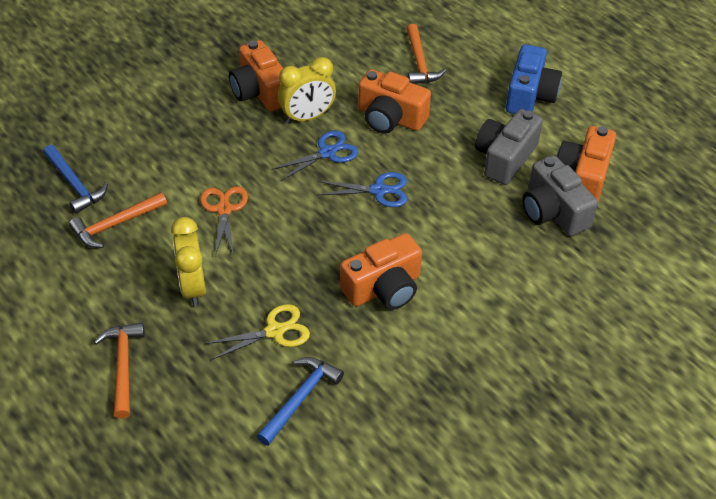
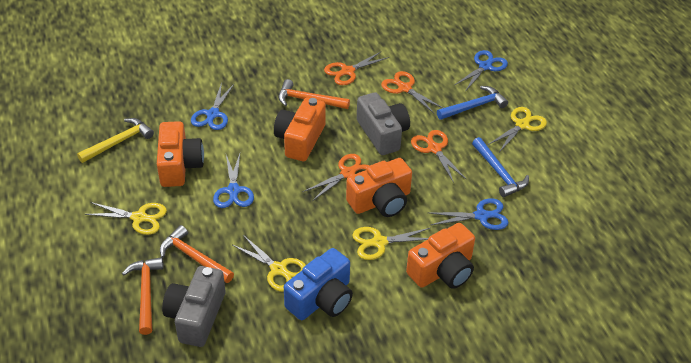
blue scissors: [271,131,358,181] [317,172,407,207] = 2 -> [191,82,235,130] [213,154,254,208] [427,198,509,230] [455,50,508,90] = 4
orange scissors: [200,186,248,256] = 1 -> [303,154,370,201] [324,52,389,85] [381,71,443,114] [411,130,467,183] = 4
yellow clock: [171,217,206,307] [278,57,336,124] = 2 -> none = 0
yellow hammer: none = 0 -> [77,118,154,163] = 1
yellow scissors: [205,304,310,360] = 1 -> [85,202,167,235] [233,235,306,292] [352,227,430,260] [488,107,547,152] = 4

